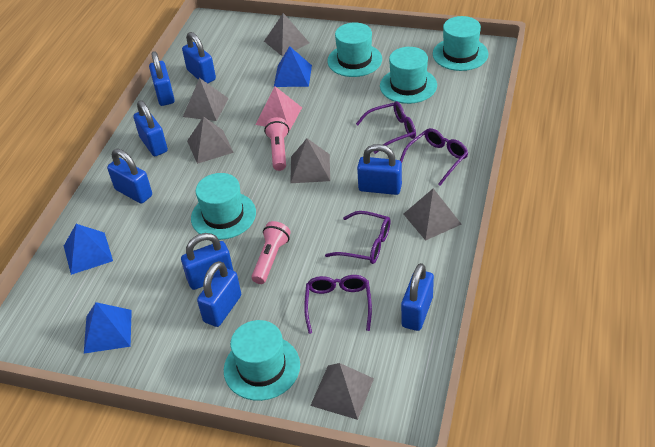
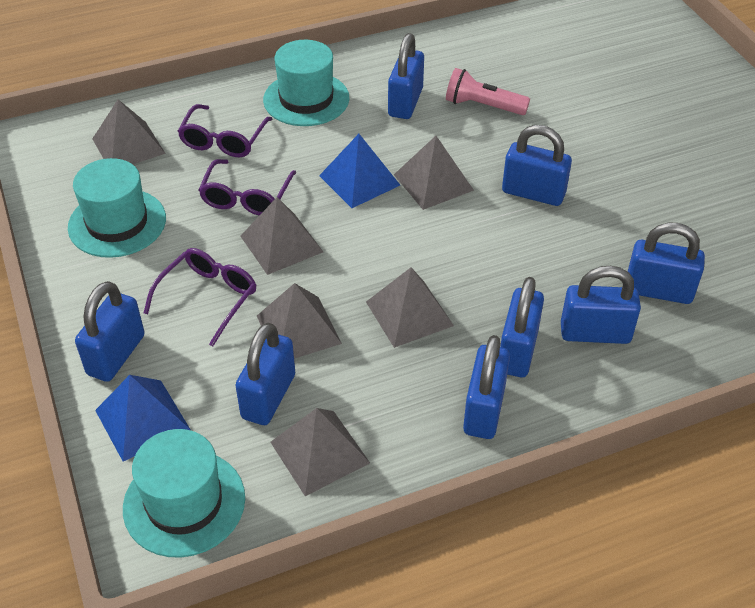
blue pyramid: [64,224,113,275] [84,302,132,353] [274,46,312,87] = 3 -> [95,375,191,462] [319,134,400,208] = 2
pink flashlight: [251,221,291,284] [264,117,289,171] = 2 -> [446,68,530,115] = 1
pink pyramid: [255,86,302,131] = 1 -> none = 0
purple glasses: [304,275,372,334] [325,211,390,264] [356,101,416,154] [400,128,468,186] = 4 -> [144,248,256,347] [178,104,272,157] [199,159,296,215] = 3
turquoise hat: [191,173,256,240] [224,320,300,401] [327,22,382,77] [380,47,437,104] [433,16,488,71] = 5 -> [68,158,166,258] [123,429,245,558] [263,40,350,126] = 3

